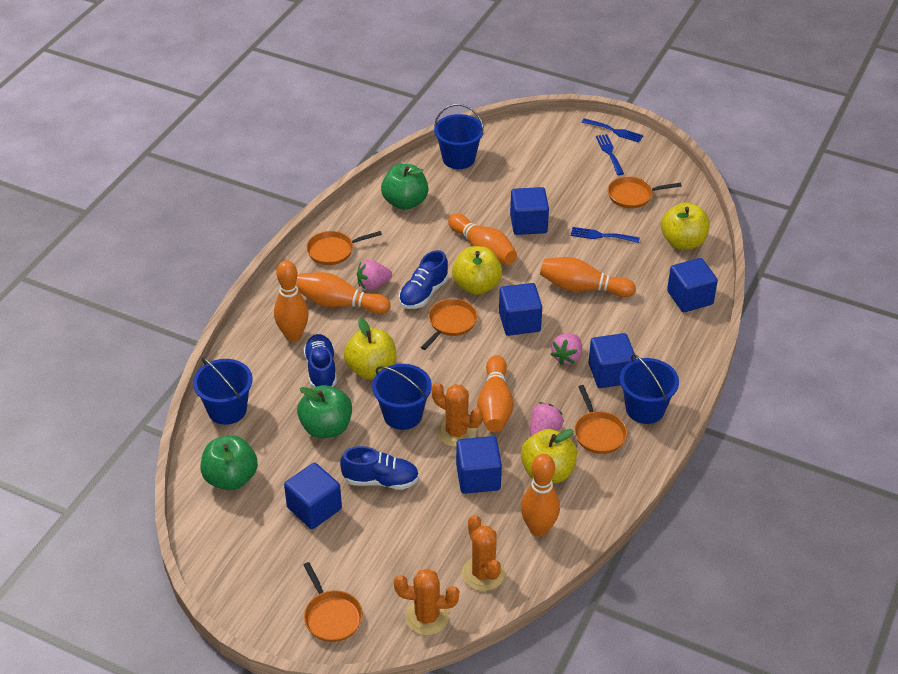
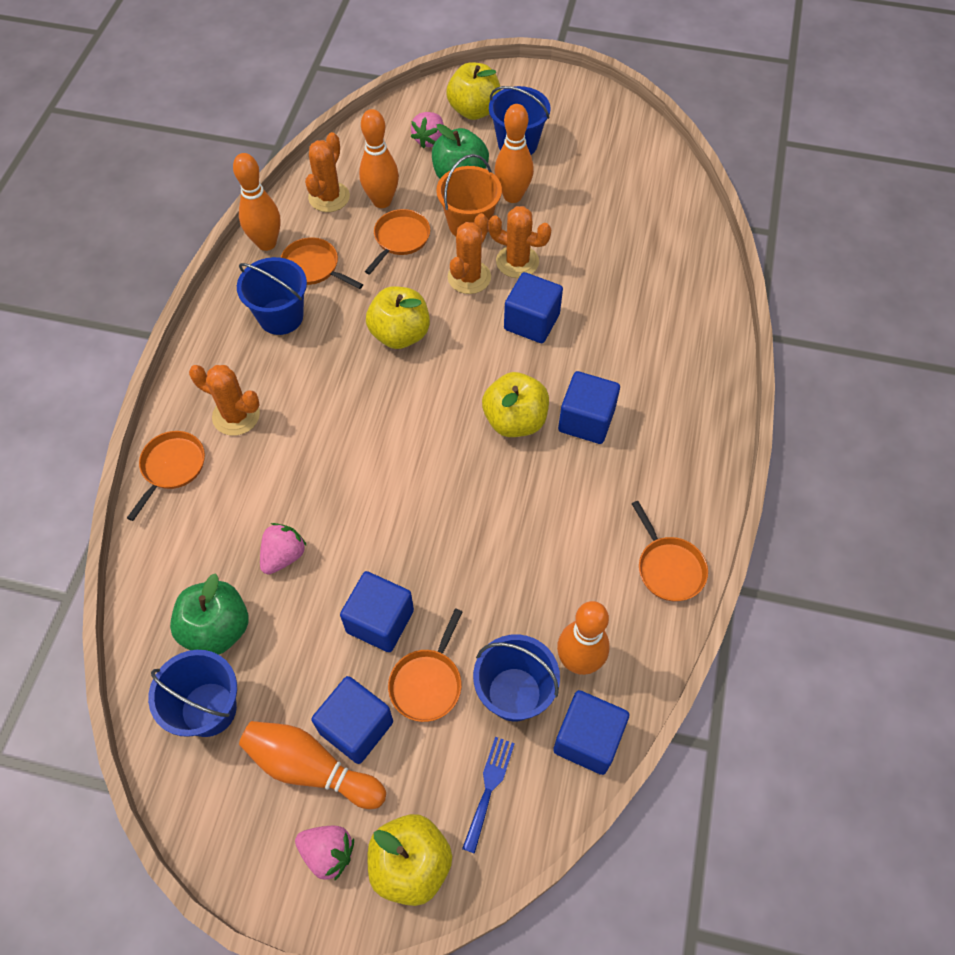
blue cube: [284,463,342,529] [456,436,502,494] [499,283,542,336] [510,187,549,235] [589,333,636,388] [667,258,718,312] = 6 -> [311,676,393,764] [340,571,414,652] [504,272,563,343] [553,690,629,775] [558,371,620,444] = 5
blue fork: [571,227,640,243] [582,118,643,143] [596,134,624,175] = 3 -> [462,737,515,854] = 1
blue shoe: [303,334,337,388] [340,446,419,490] [399,250,448,309] = 3 -> none = 0
green apple: [201,435,258,491] [297,385,352,438] [381,164,429,210] = 3 -> [170,574,248,655] [432,124,489,179] = 2
orange bowling pin: [274,260,309,341] [296,272,390,314] [448,213,517,265] [477,355,514,432] [521,454,560,537] [540,257,636,297] = 6 -> [233,153,280,251] [239,721,386,809] [359,109,399,208] [494,104,534,203] [557,601,610,675] = 5
orange bucket: none = 0 -> [436,154,502,237] = 1
orange cactus: [394,568,459,635] [432,382,483,447] [462,515,505,591] = 3 -> [189,365,260,436] [305,132,350,212] [448,213,491,294] [488,206,551,278] = 4

